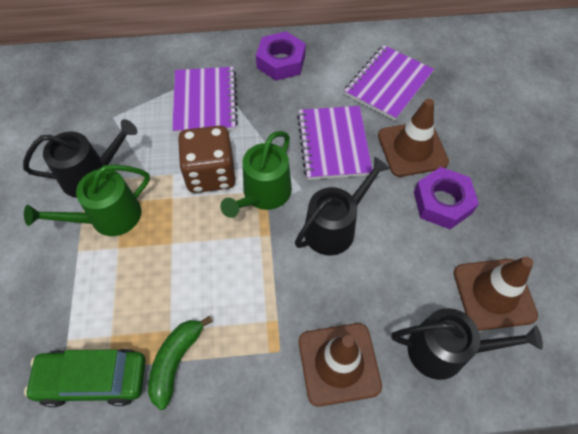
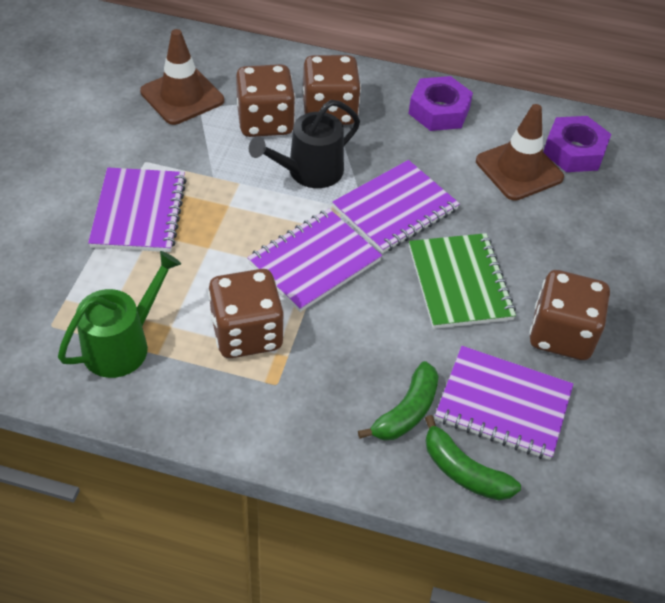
black watering can: [23,119,137,198] [295,157,390,256] [392,308,543,380] = 3 -> [249,100,360,188] = 1
brown dice: [178,125,236,193] = 1 -> [208,269,284,358] [236,64,296,137] [303,55,361,125] [529,270,610,360] = 4
brown traffic cone: [299,323,382,407] [378,99,449,177] [454,257,538,331] = 3 -> [140,29,224,125] [476,104,564,201] = 2
green banana: [148,316,213,410] = 1 -> [358,361,439,440] [425,415,521,500] = 2
green car: [24,349,146,407] = 1 -> none = 0
green notebook: none = 0 -> [409,233,516,329] = 1
green watering can: [24,165,150,236] [220,131,292,218] = 2 -> [58,251,181,378] = 1
purple notebook: [172,67,238,134] [297,106,372,180] [344,45,434,121] = 3 -> [88,168,187,252] [247,209,382,312] [332,160,460,253] [435,346,573,460] = 4

